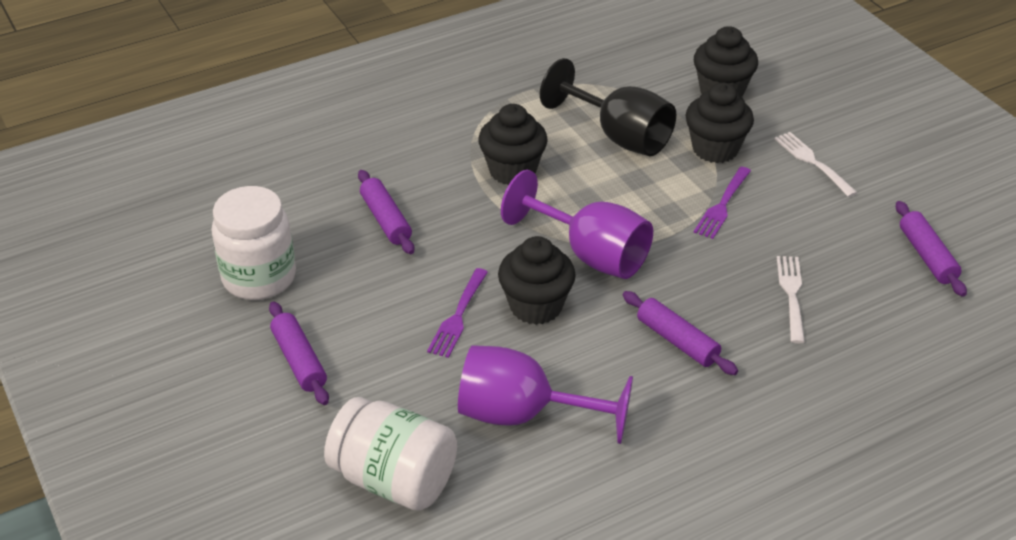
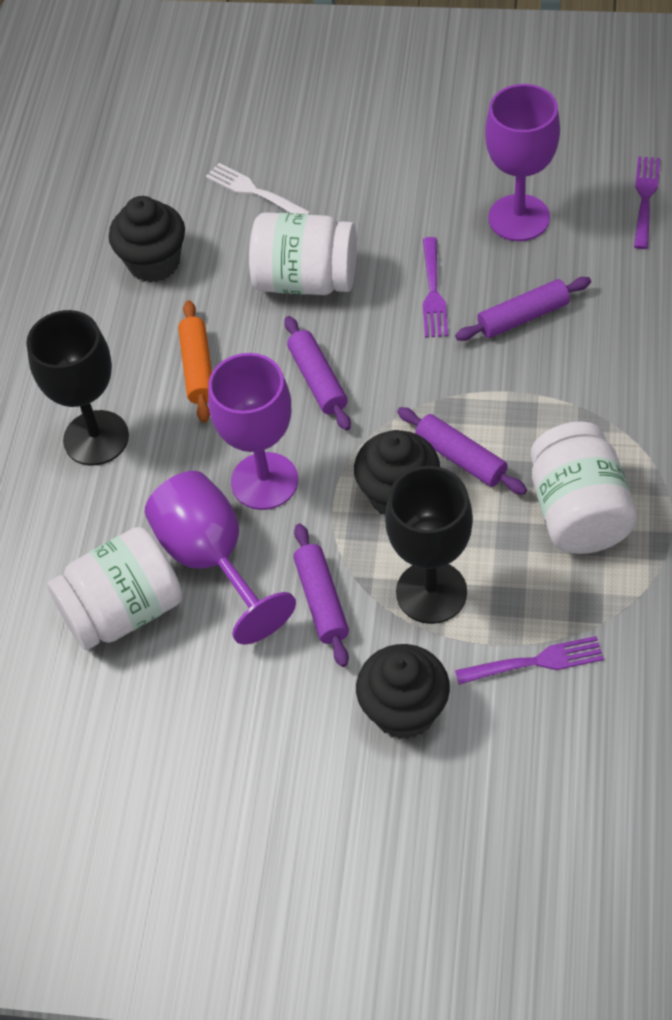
black cupcake: [478,104,547,185] [498,236,576,325] [685,83,754,163] [694,26,758,97] = 4 -> [109,196,185,282] [354,430,440,515] [356,644,450,739] = 3
black goblet: [540,58,676,156] = 1 -> [26,310,129,466] [385,466,473,624] = 2
orange rolling pin: none = 0 -> [178,300,212,423] = 1
purple fork: [427,268,488,358] [694,167,751,239] = 2 -> [423,237,448,338] [455,636,604,684] [634,156,660,249] = 3
purple goblet: [458,345,633,444] [501,170,653,279] = 2 -> [145,471,296,644] [208,353,298,510] [485,84,560,241] = 3
white fork: [775,132,858,197] [777,256,805,343] = 2 -> [206,163,311,214] = 1
white jar: [211,186,296,300] [324,397,457,511] = 2 -> [47,527,183,650] [249,212,357,295] [531,421,637,554] = 3

